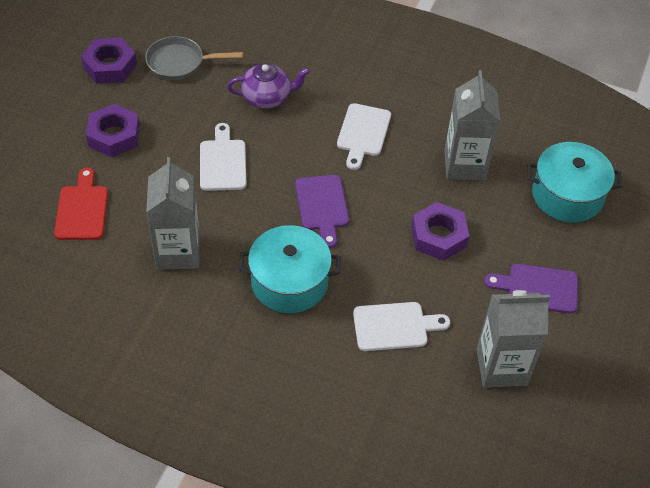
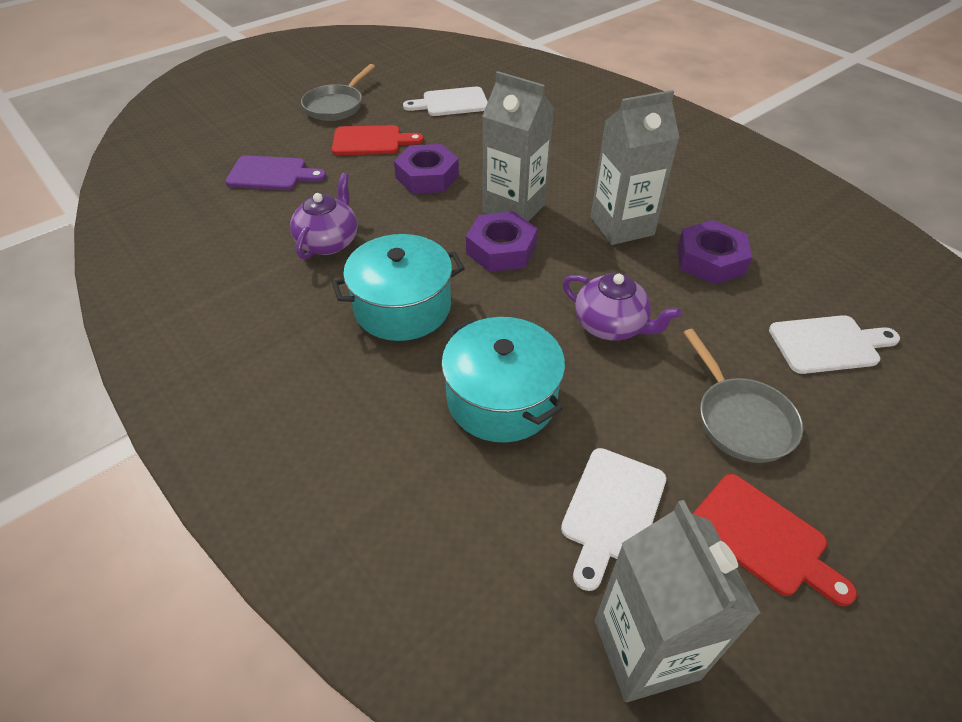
grey pan: [145,36,243,80] = 1 -> [301,64,375,121] [683,329,803,463] = 2
purple cutting board: [295,175,349,248] [484,264,578,314] = 2 -> [225,155,326,190] = 1
purple teapot: [227,63,310,108] = 1 -> [290,173,358,260] [563,273,681,341] = 2
red cutting board: [54,168,108,240] = 1 -> [332,125,424,155] [693,474,857,606] = 2

